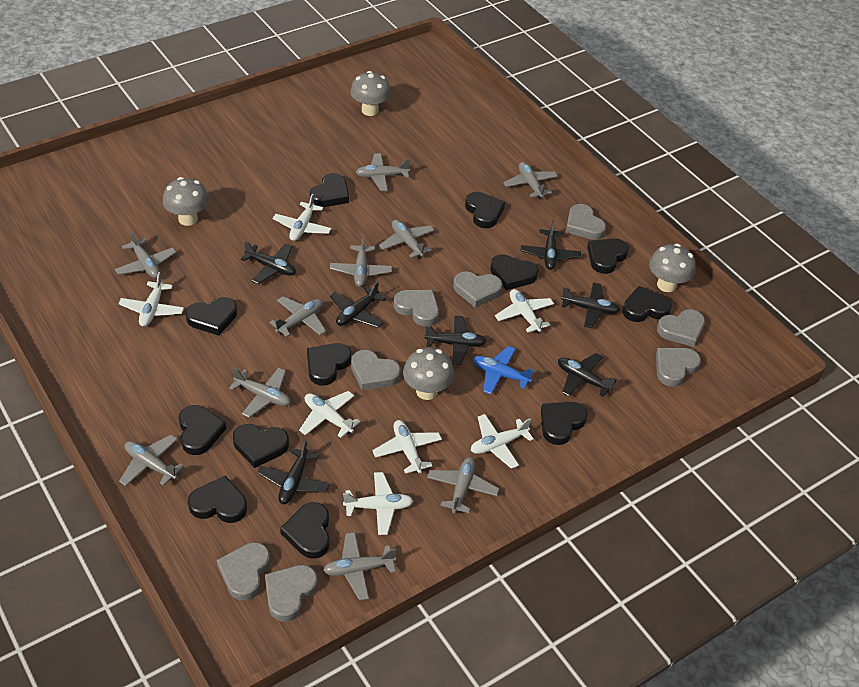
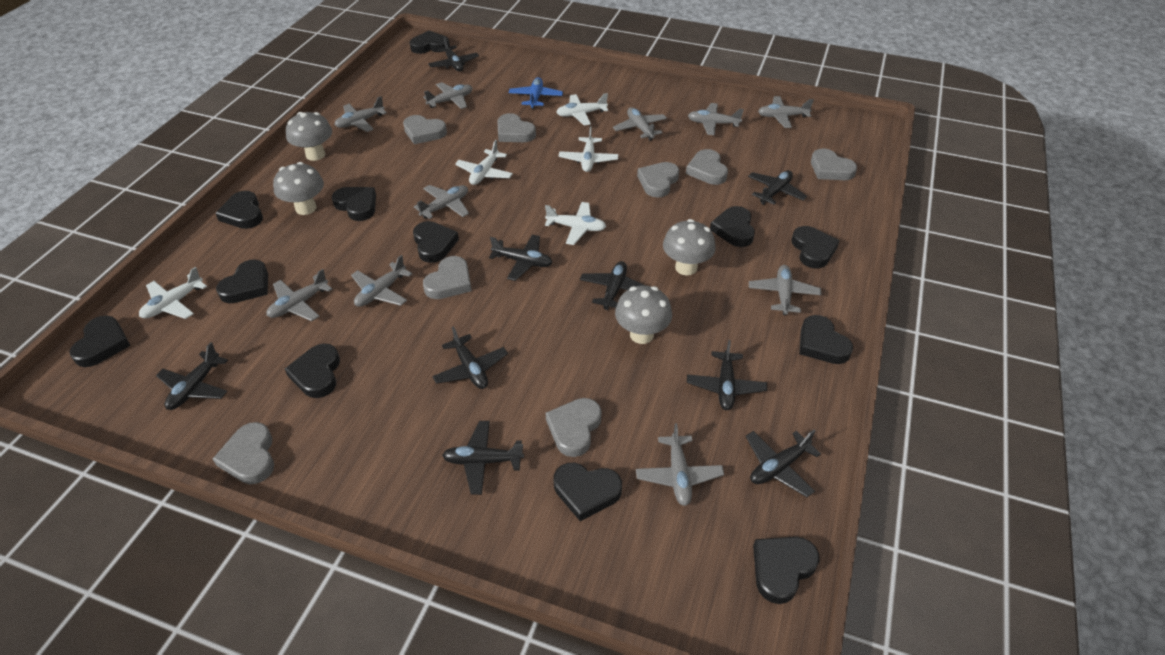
black plane: [241,241,296,284] [257,440,330,504] [330,281,386,328] [425,316,487,365] [521,220,581,270] [558,353,617,397] [561,283,620,328] = 7 -> [156,342,228,410] [428,37,479,72] [432,326,508,389] [442,421,524,495] [489,235,553,281] [580,261,646,310] [687,340,767,410] [745,430,821,497] [748,170,807,205] = 9
white plane: [118,272,184,327] [273,194,332,241] [299,391,360,438] [343,472,413,535] [372,420,442,474] [471,414,534,469] [495,289,554,333] = 7 -> [139,267,207,319] [455,140,513,185] [545,202,606,245] [556,93,608,126] [558,126,618,172] = 5

